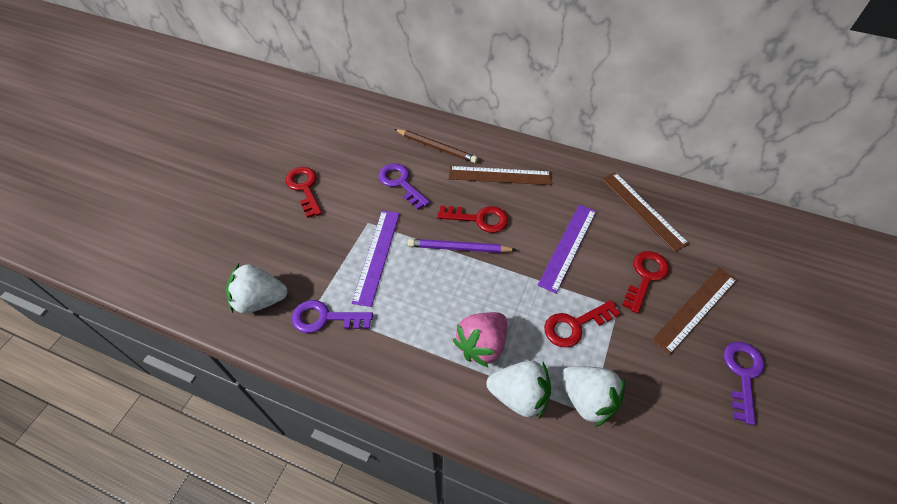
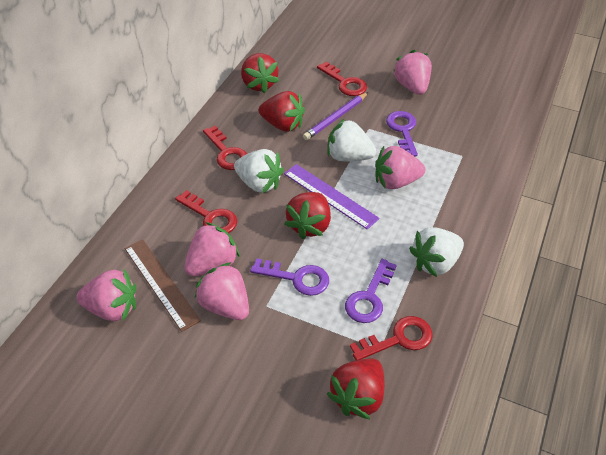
brown pencil: [394,129,478,163] = 1 -> none = 0
brown ruler: [449,166,552,185] [602,172,689,252] [652,268,737,355] = 3 -> [125,239,201,332] = 1
pink strawberry: [453,312,507,368] = 1 -> [76,269,136,321] [184,222,240,276] [195,262,249,320] [375,146,425,189] [393,50,432,95] = 5
purple ruler: [352,210,400,307] [538,204,596,293] = 2 -> [284,164,380,229] = 1
red strawberry: none = 0 -> [241,53,279,93] [259,91,305,132] [285,192,331,239] [327,358,385,419] = 4

